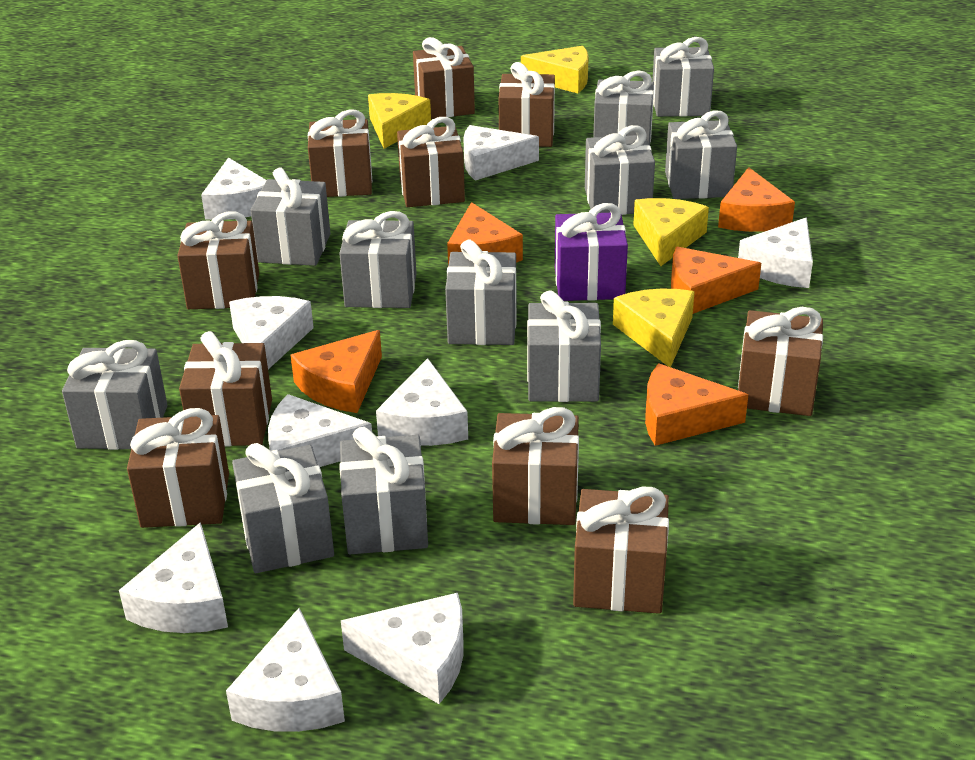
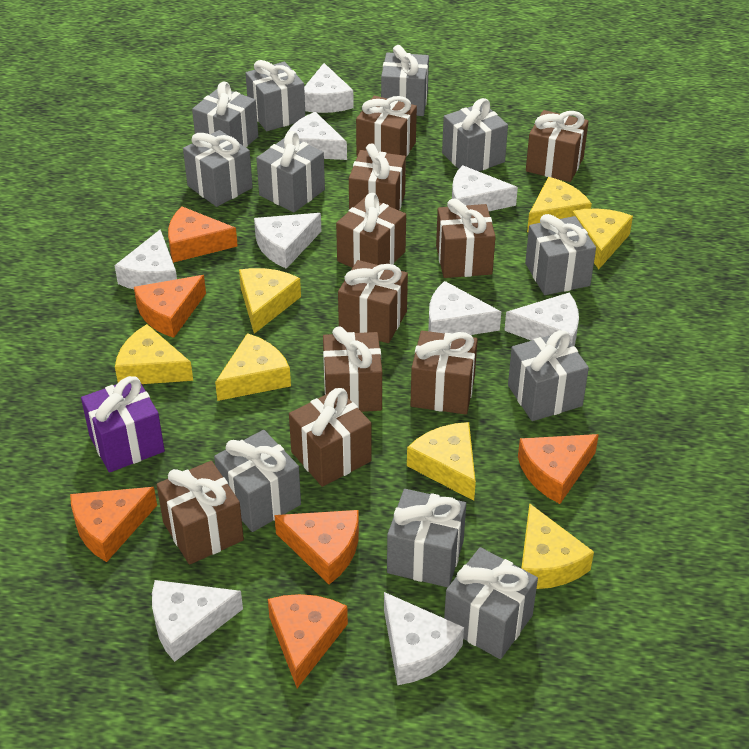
orange cheese: [291,330,382,413] [447,202,523,266] [645,363,748,446] [671,247,761,314] [718,167,795,232] = 5 -> [70,487,157,562] [134,275,206,338] [168,207,238,263] [268,594,348,688] [274,510,359,585] [518,434,599,504] = 6
yellow cheese: [368,93,431,149] [521,46,589,94] [613,289,695,367] [633,198,709,266] = 4 -> [115,324,193,384] [215,333,291,401] [239,268,301,334] [407,422,476,501] [521,503,594,589] [527,177,592,232] [572,208,633,270] = 7

